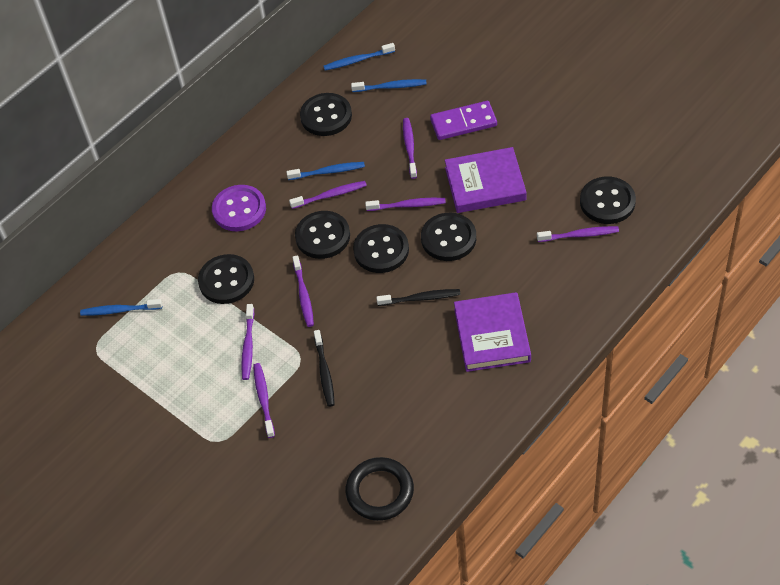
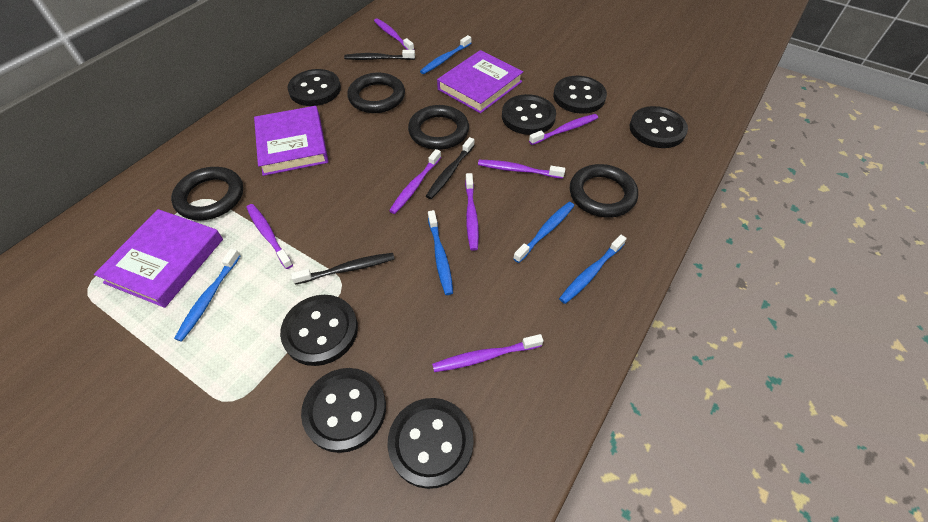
black button: [198,254,254,304] [295,211,350,259] [300,93,352,136] [353,224,409,273] [421,213,476,261] [580,176,636,224] = 6 -> [280,295,358,366] [287,69,341,106] [301,368,386,453] [388,398,474,489] [502,94,556,135] [553,76,607,114] [630,106,688,148] = 7
black ring: [345,457,414,521] = 1 -> [171,167,243,221] [347,73,405,113] [408,105,469,150] [570,164,638,218] = 4
black toothbrush: [314,330,335,407] [376,289,460,306] = 2 -> [291,253,395,285] [344,50,415,60] [426,137,475,199] = 3
blue toothbrush: [80,299,162,316] [286,162,365,180] [323,43,395,70] [351,79,427,92] = 4 -> [174,248,240,342] [420,35,471,74] [428,210,453,295] [513,202,574,263] [559,235,627,304] = 5
purple book: [445,147,526,213] [454,292,531,372] = 2 -> [94,209,223,308] [254,106,328,176] [437,50,523,114] = 3
purple button: [212,185,266,231] = 1 -> none = 0
purple domino: [430,101,497,140] = 1 -> none = 0

